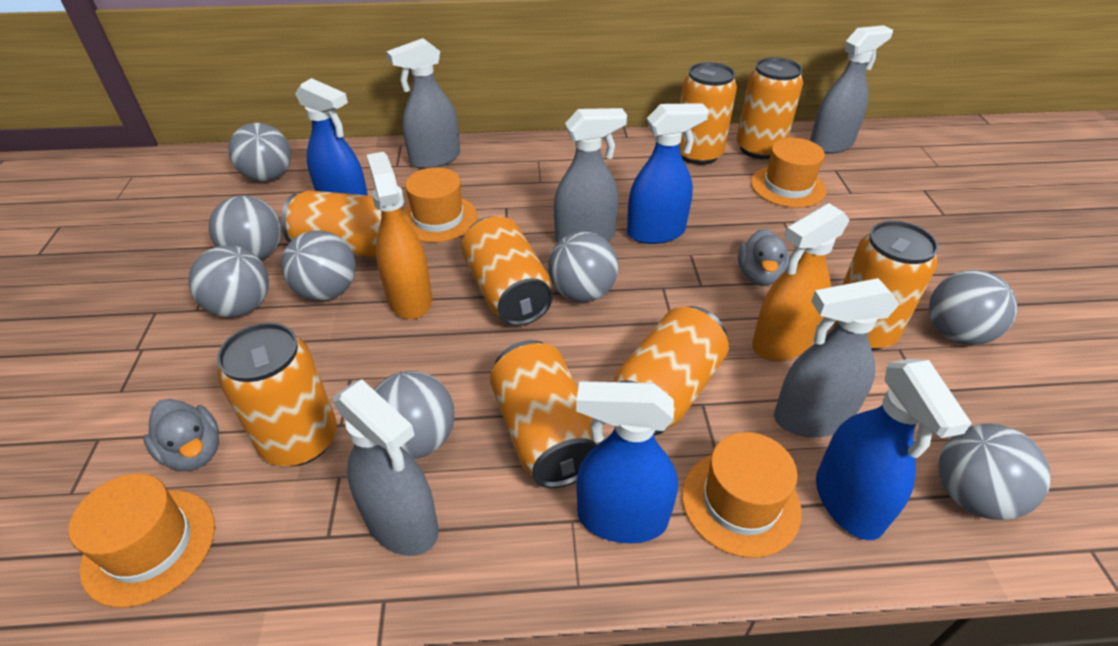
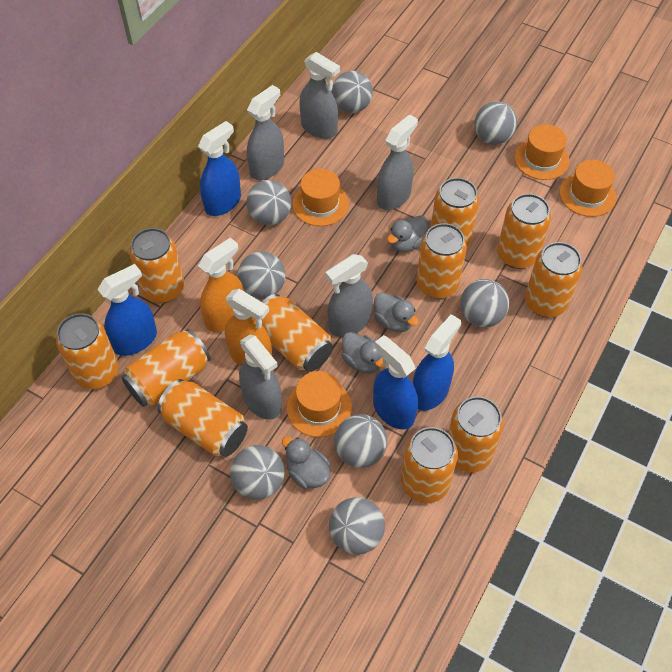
grey duck: [143,399,219,471] [738,228,790,286] = 2 -> [282,437,331,489] [342,332,386,374] [374,292,419,332] [387,215,428,252] = 4
orange can: [217,322,337,466] [281,190,381,258] [461,216,553,326] [490,340,599,488] [614,306,729,435] [679,62,737,165] [736,57,803,159] [833,221,939,351] = 8 -> [56,313,119,389] [121,329,211,407] [129,228,184,303] [157,379,248,457] [261,294,333,372] [401,427,458,503] [416,223,467,299] [431,178,479,246] [448,396,504,473] [497,194,551,269] [525,242,582,317] = 11

